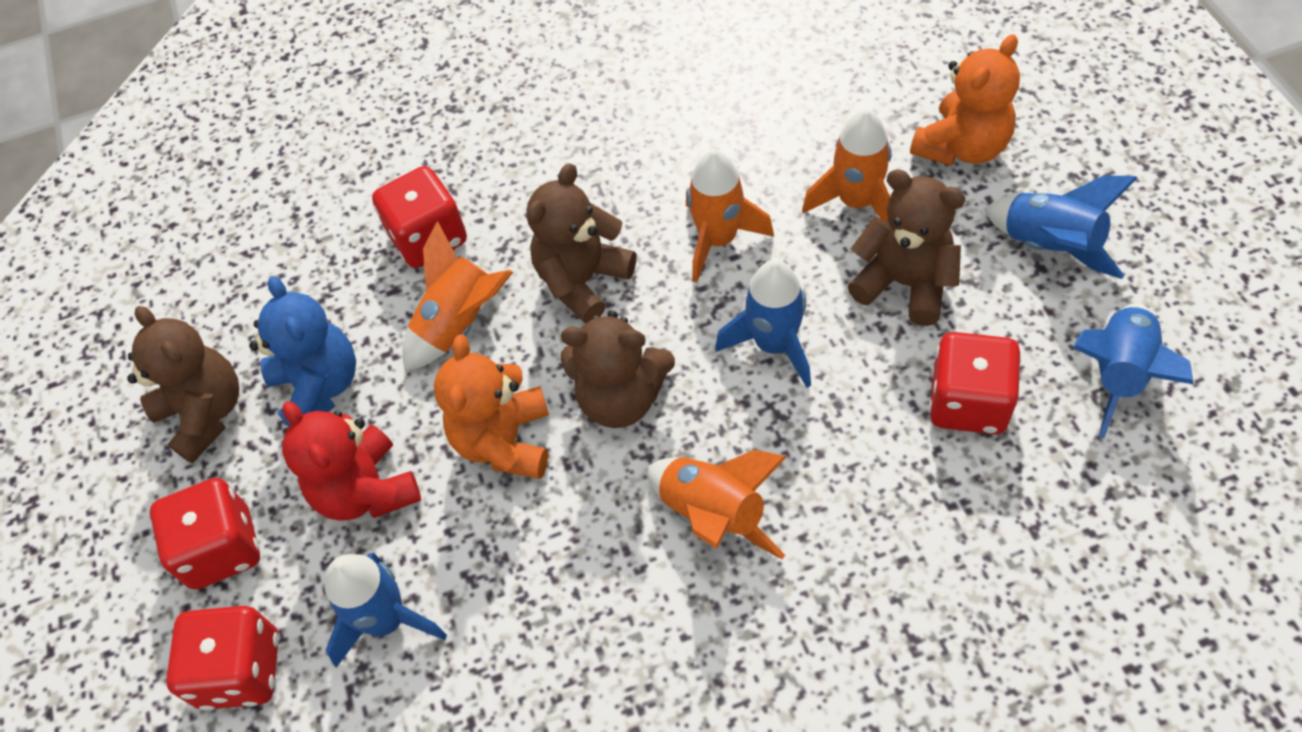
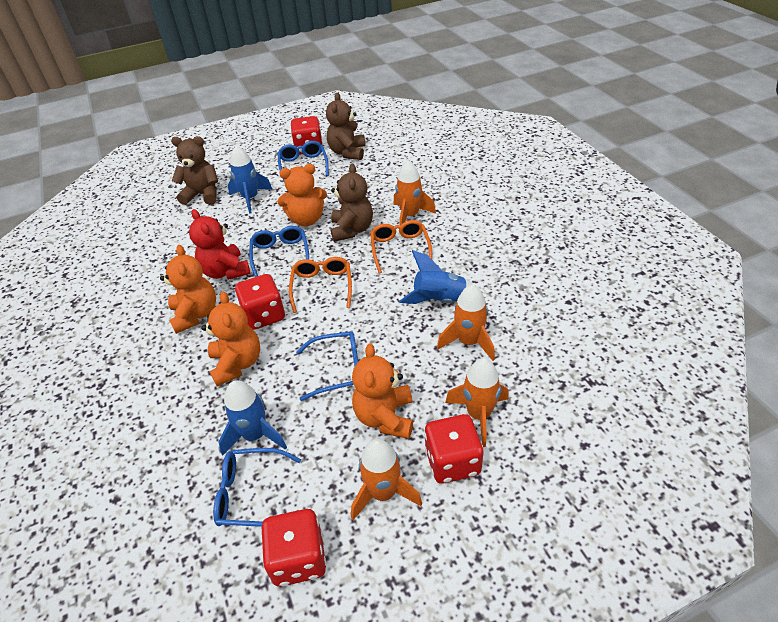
blue glasses: none = 0 -> [213,448,301,527] [249,226,309,277] [278,141,329,181] [296,331,359,401] = 4
blue rocket: [325,553,447,668] [715,260,811,388] [984,175,1137,279] [1073,303,1194,439] = 4 -> [218,380,287,456] [228,145,273,214] [399,250,472,304] = 3
blue teddy bear: [249,276,356,427] = 1 -> none = 0
brown teddy bear: [127,306,239,463] [526,163,636,324] [561,311,675,428] [847,169,965,326] = 4 -> [171,136,218,205] [326,93,366,160] [330,164,373,242] = 3
orange glasses: none = 0 -> [289,257,352,313] [370,220,432,274] = 2
orange teddy bear: [434,334,549,479] [910,34,1020,166] = 2 -> [160,245,216,334] [202,291,260,386] [277,164,327,226] [352,343,413,439] = 4

